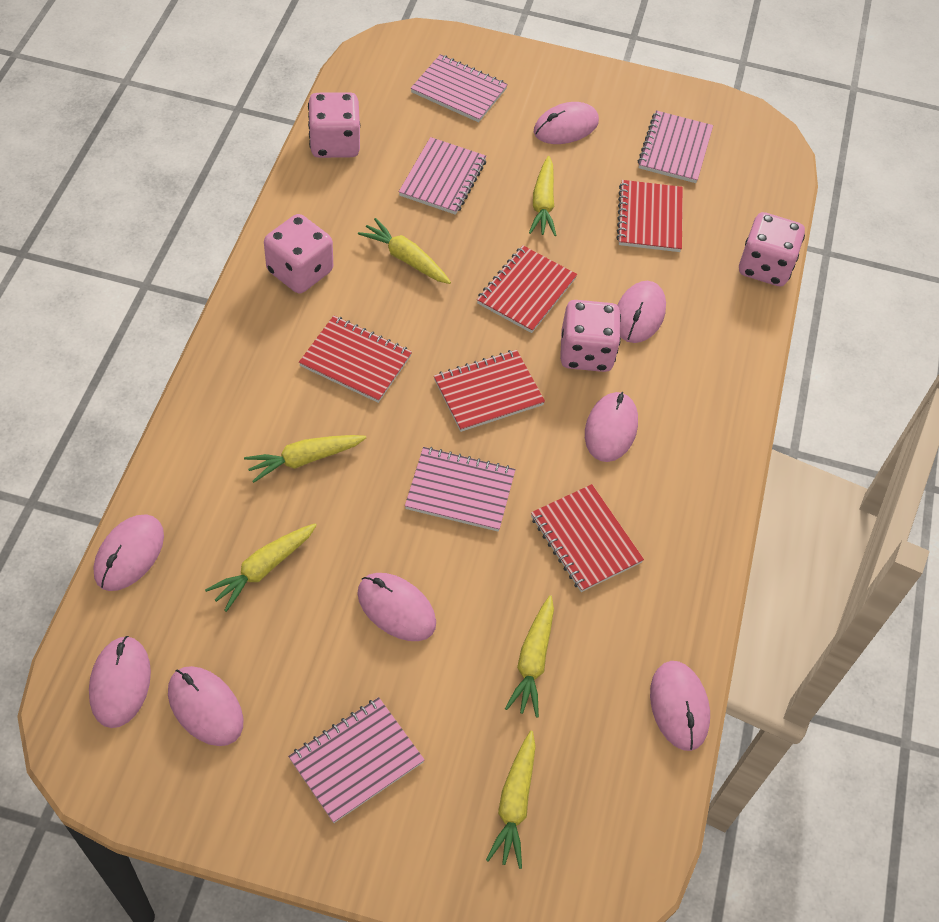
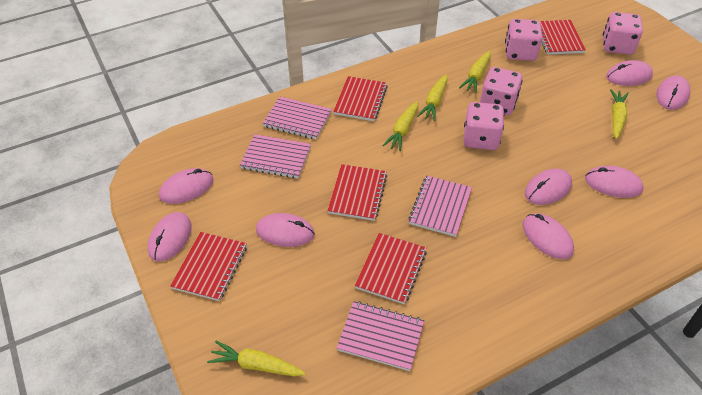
pink notebook: [288,697,425,823] [399,137,487,215] [405,447,516,532] [411,54,508,122] [638,110,713,183] = 5 -> [240,134,311,179] [262,97,332,139] [337,301,424,371] [408,176,472,237] = 4
yellow carrot: [205,523,317,612] [244,435,366,483] [358,218,451,284] [486,731,536,869] [505,595,554,718] [529,156,557,236] = 6 -> [207,341,306,377] [382,101,418,151] [417,74,448,121] [459,51,491,93] [610,89,629,139] = 5

